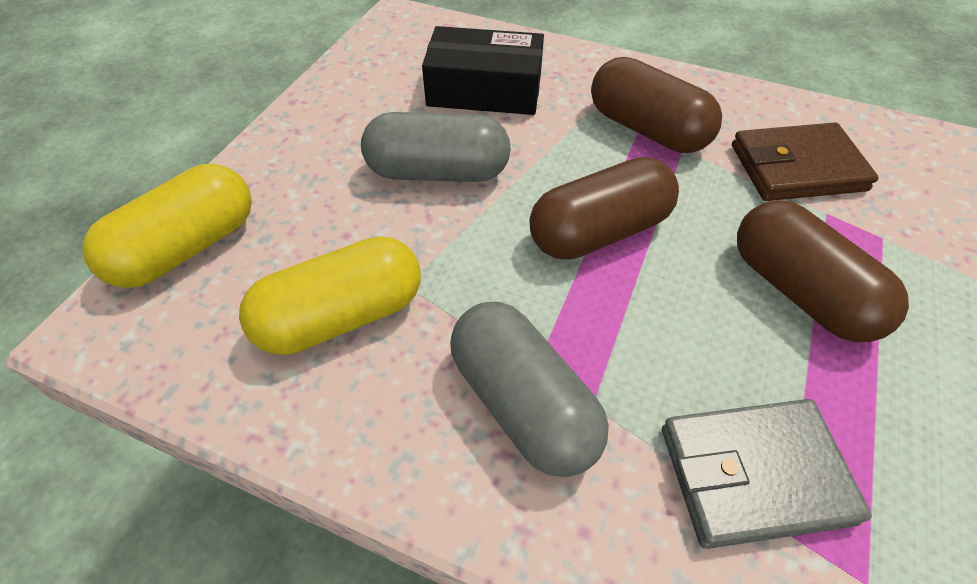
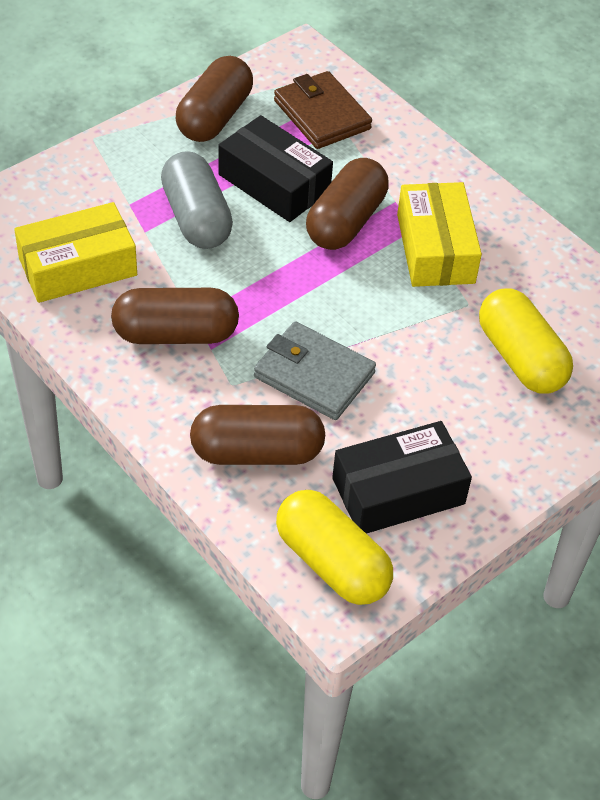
black box: [422,26,544,115] = 1 -> [218,115,333,222] [332,421,472,534] = 2
brown capsule: [529,157,679,260] [591,57,722,153] [737,200,909,342] = 3 -> [111,288,239,344] [176,56,253,142] [190,405,325,465] [306,158,389,250] = 4
grey capsule: [361,112,511,182] [450,302,609,477] = 2 -> [161,151,233,249] = 1
yellow box: none = 0 -> [14,202,137,303] [397,182,482,287] = 2

